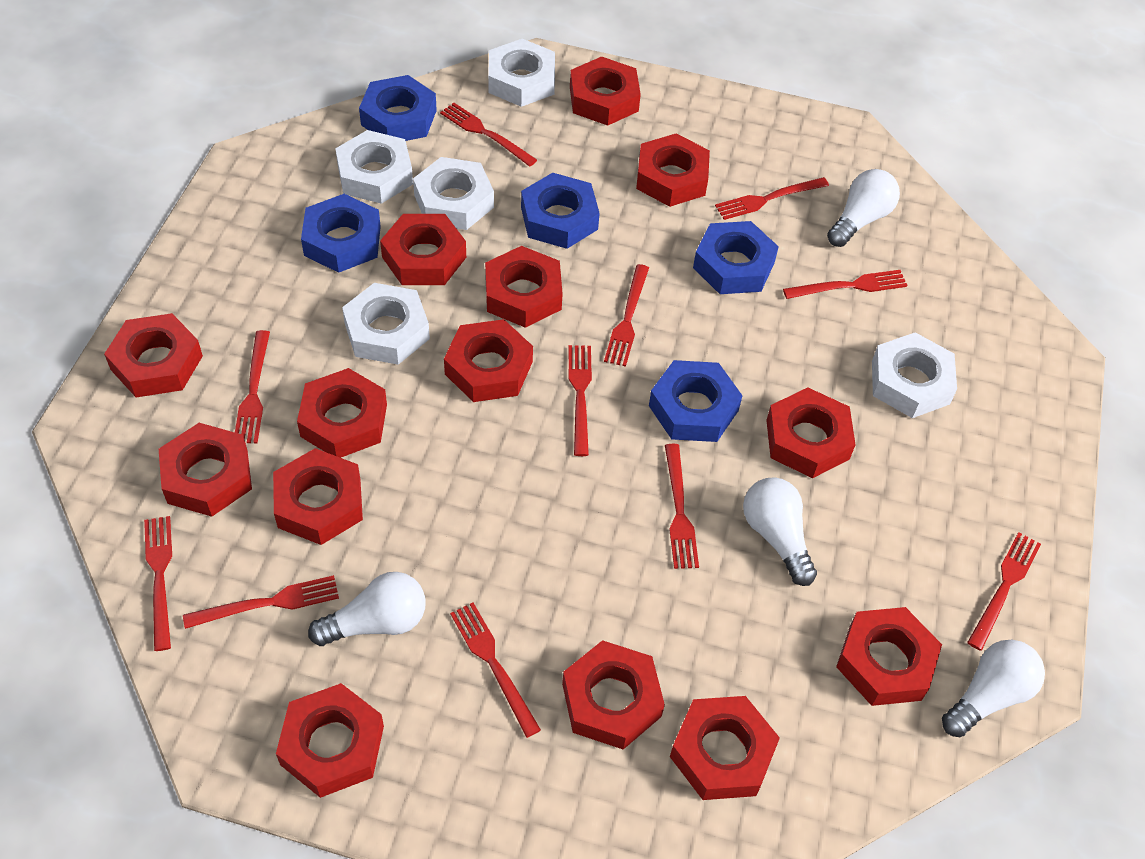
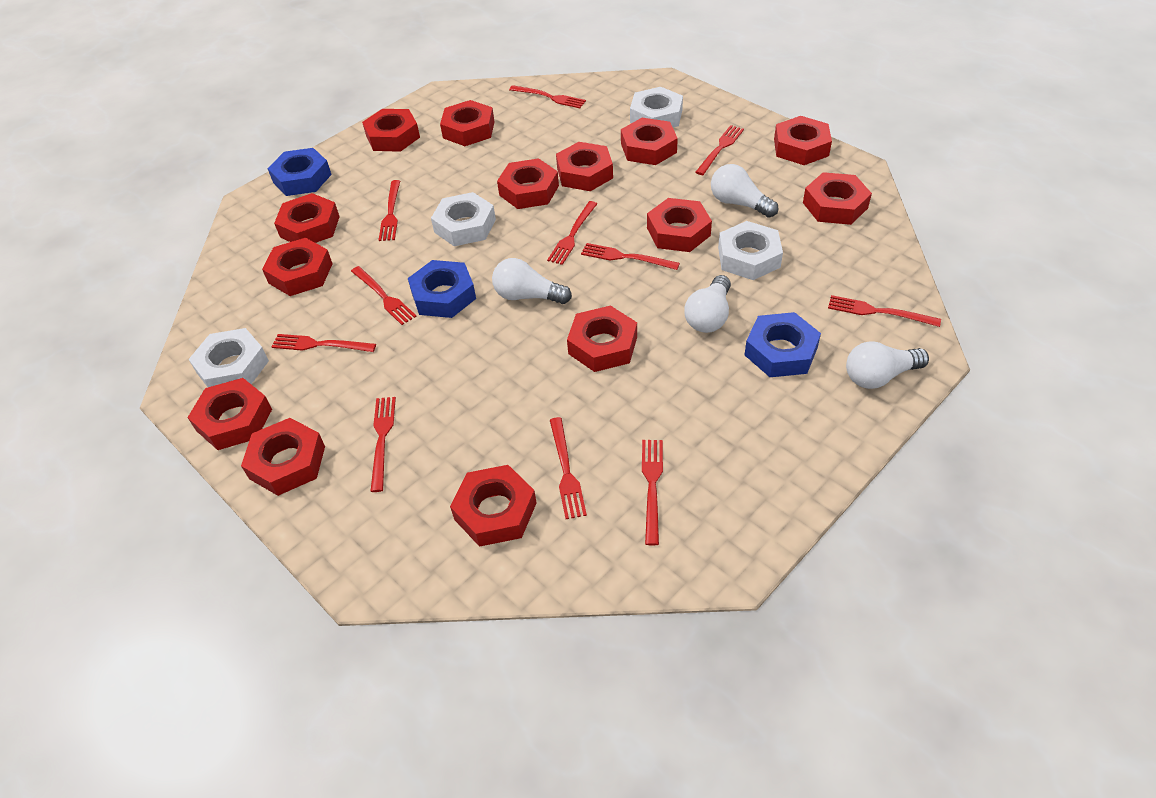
blue nut: [301,194,381,273] [359,75,437,141] [521,173,600,249] [649,360,743,442] [693,221,779,294] = 5 -> [268,148,332,196] [408,260,476,318] [745,312,821,377] = 3
white nut: [335,130,413,204] [342,283,430,365] [413,157,494,230] [488,39,555,107] [872,332,957,418] = 5 -> [188,328,269,387] [431,192,496,246] [630,87,683,127] [718,221,783,280] = 4

